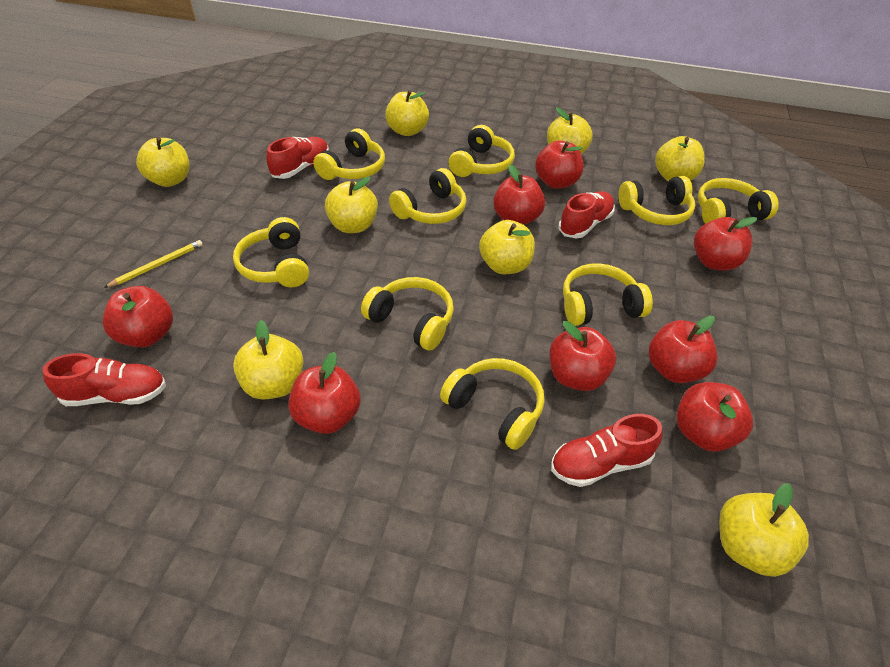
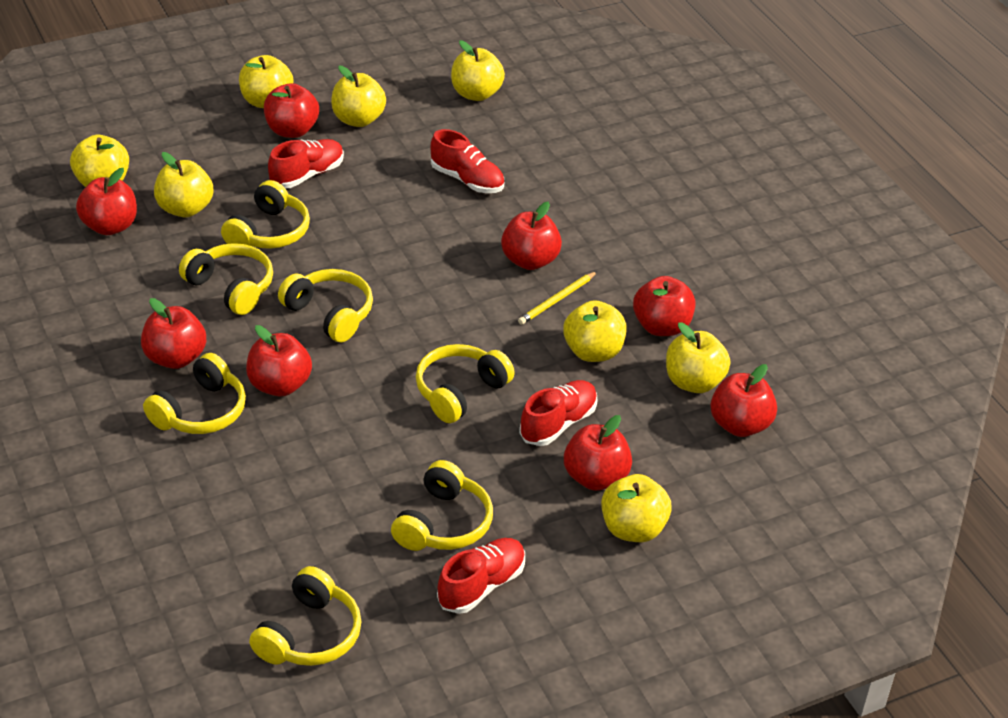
yellow headphones: [233,217,309,287] [313,128,385,180] [361,277,454,351] [389,168,466,224] [440,358,544,450] [449,125,515,177] [563,263,653,326] [618,176,695,225] [697,178,779,224] = 9 -> [143,353,246,434] [179,243,273,315] [221,180,310,249] [249,566,362,666] [278,269,373,342] [391,460,493,551] [416,344,515,423] = 7

